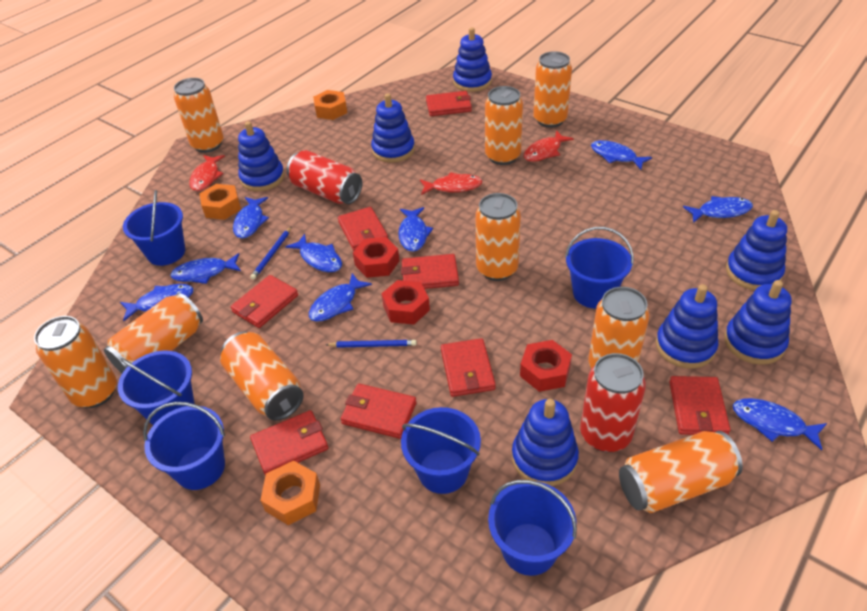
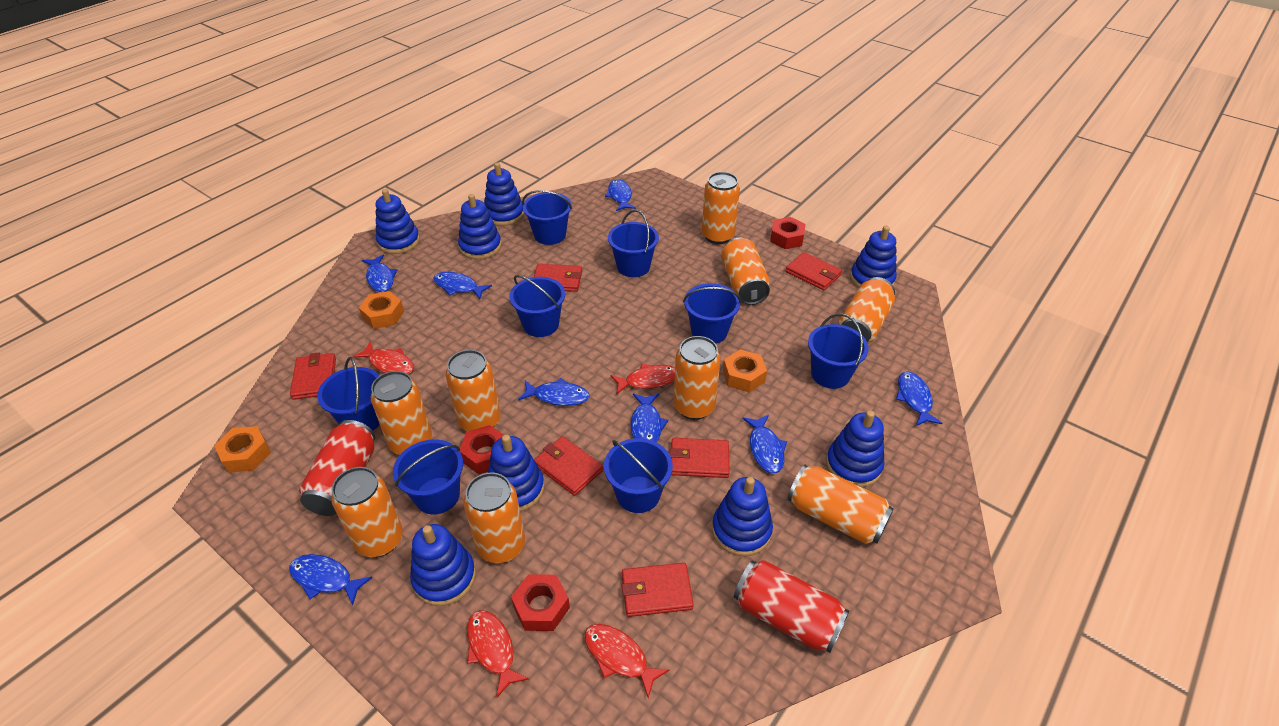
blue bucket: [118,350,195,425] [123,190,185,266] [143,402,225,490] [401,407,481,494] [488,480,577,576] [565,227,634,308] = 6 -> [317,357,380,431] [393,439,463,514] [509,275,565,337] [522,190,572,245] [604,438,673,513] [608,210,659,277] [683,283,741,344] [808,313,869,389] = 8
blue fish: [120,284,194,321] [170,253,241,284] [233,197,269,239] [285,234,342,272] [309,273,372,322] [398,207,433,252] [591,140,652,169] [683,196,753,223] [733,398,827,450] = 9 -> [289,554,372,605] [362,254,397,292] [433,272,492,299] [518,378,590,406] [605,179,636,211] [631,393,668,442] [742,415,787,474] [896,372,943,426] = 8
blue pencil: [250,226,292,280] [326,340,417,348] = 2 -> none = 0
blue stacking toy: [238,121,285,191] [371,93,415,163] [453,27,492,92] [512,399,579,486] [656,284,719,369] [724,280,792,365] [726,210,787,290] = 7 -> [376,189,420,254] [410,524,476,606] [458,194,501,259] [484,162,524,226] [488,435,544,512] [712,477,773,556] [826,411,885,487] [850,226,897,288] = 8
red fish: [189,155,225,191] [420,172,483,195] [524,130,574,162] = 3 -> [352,342,414,374] [467,610,529,698] [584,624,669,698] [611,364,675,395] = 4
red wallet: [230,275,298,328] [250,410,328,476] [338,207,388,251] [341,384,416,439] [401,254,459,289] [426,91,472,116] [441,338,496,397] [669,376,731,435] = 8 -> [290,352,336,400] [534,264,582,292] [534,436,603,496] [622,563,694,617] [670,438,730,478] [786,252,842,290] = 6

